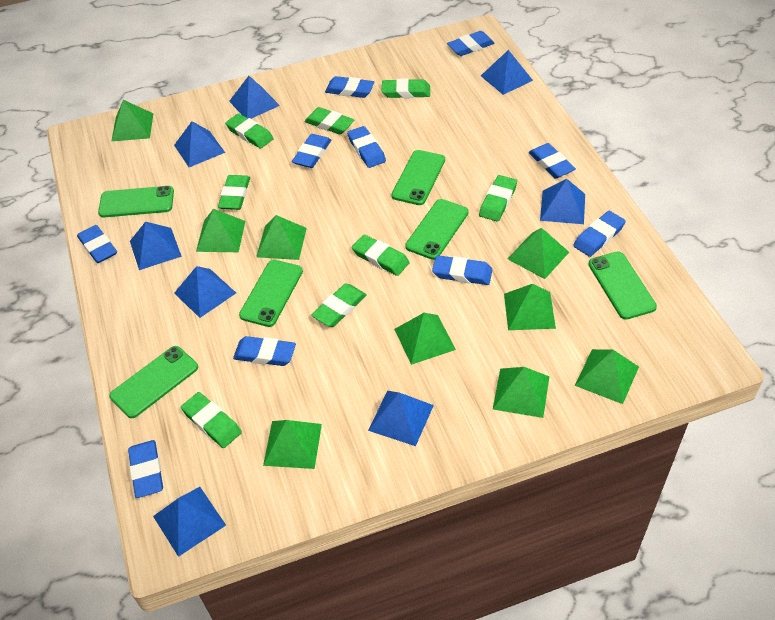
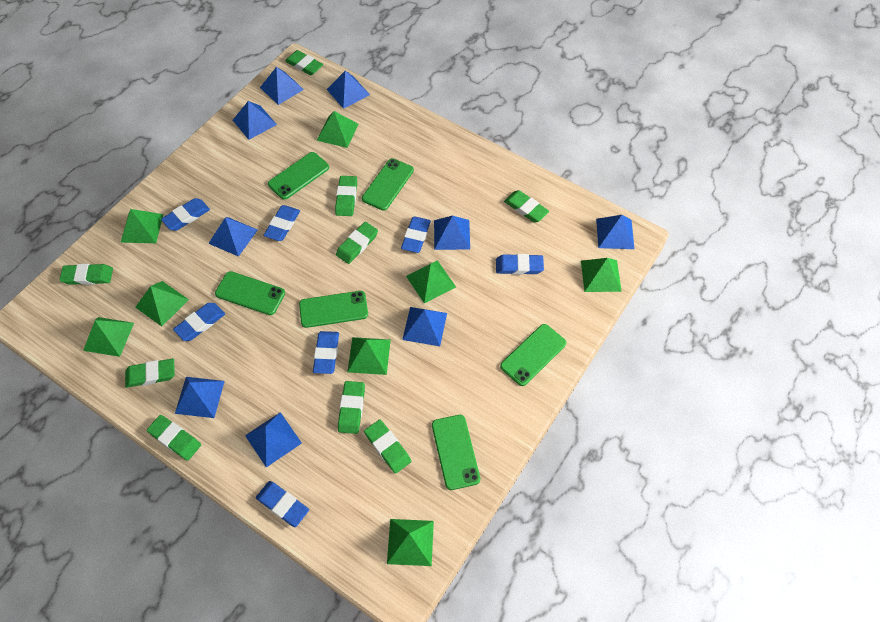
blue eraser: [77,225,117,263] [128,440,163,498] [233,336,296,366] [292,134,331,168] [325,76,374,98] [347,126,386,168] [432,255,492,285] [447,31,495,56] [528,143,576,179] [573,211,626,257] = 10 -> [161,198,210,231] [173,303,225,341] [256,481,309,527] [263,205,300,241] [313,331,339,374] [401,217,431,253] [496,254,544,275] = 7
blue pyramid: [130,221,182,270] [153,487,226,557] [174,121,225,167] [174,266,236,318] [229,76,280,119] [368,391,434,446] [481,50,533,95] [540,179,585,224] = 8 -> [175,377,225,418] [208,217,258,257] [233,101,277,140] [245,412,302,467] [260,67,304,105] [327,71,370,109] [402,307,447,346] [434,216,470,250] [596,215,634,249] = 9
green eraser: [181,392,242,448] [218,175,250,210] [225,113,274,149] [304,107,354,134] [311,283,367,327] [352,235,410,276] [382,79,430,98] [479,175,517,222] = 8 -> [60,264,113,285] [125,359,175,388] [147,415,201,461] [285,50,323,76] [335,176,357,216] [336,222,378,264] [338,381,365,434] [364,419,411,474] [504,190,549,223] = 9
green pyramid: [112,100,154,141] [196,209,245,252] [256,215,307,260] [263,420,322,469] [394,313,456,365] [493,367,549,418] [504,284,556,330] [508,228,569,279] [575,349,639,404] = 9 -> [83,317,134,357] [120,209,164,243] [135,281,189,326] [316,111,359,148] [348,337,391,375] [387,519,434,566] [406,260,456,304] [581,258,622,292] = 8

